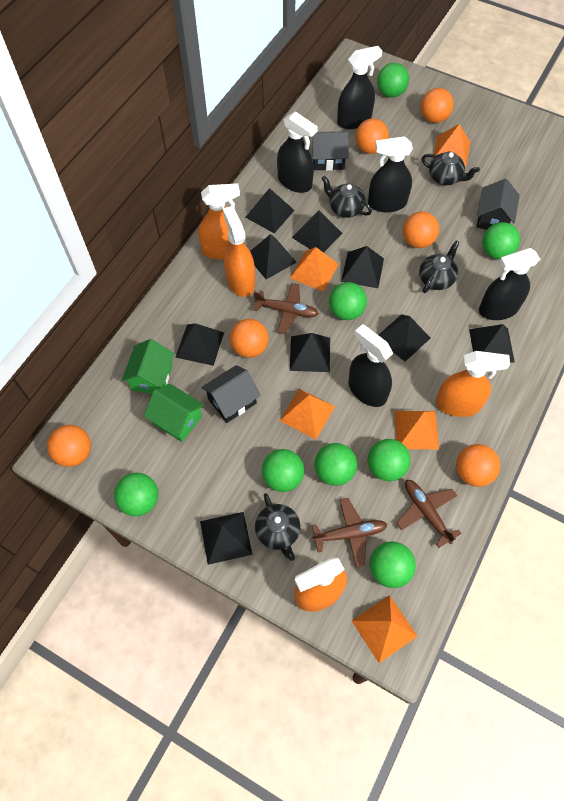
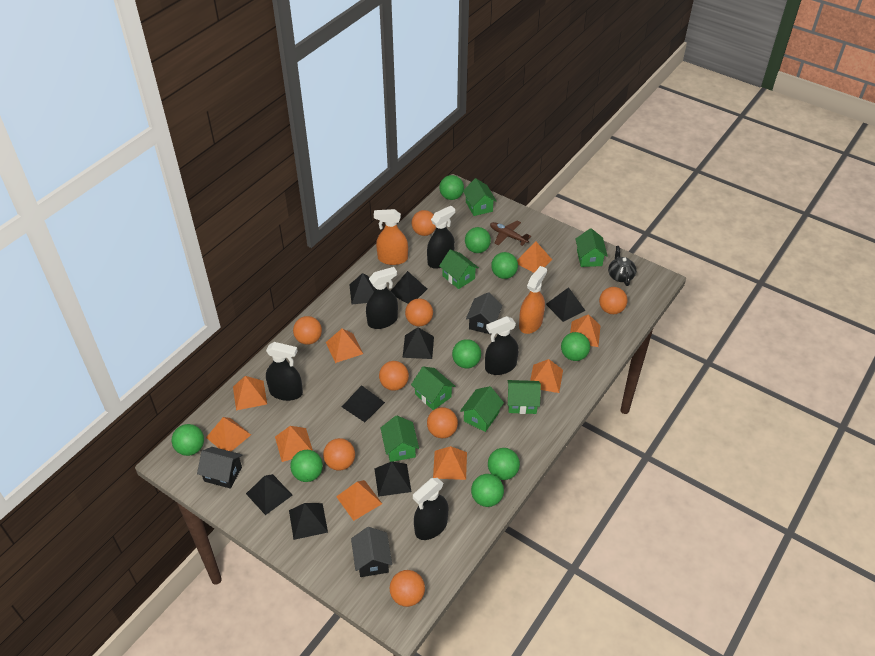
black pyramid: [175,323,224,366] [200,512,253,565] [245,188,295,233] [250,234,296,280] [290,333,330,372] [292,211,342,253] [341,246,384,288] [379,314,430,362] [469,324,515,363] = 9 -> [246,474,292,515] [289,503,328,540] [342,385,385,422] [349,273,375,304] [375,461,412,497] [391,271,427,304] [403,327,434,359] [546,287,586,322] = 8
black teapot: [255,493,301,561] [321,176,372,218] [419,241,460,293] [422,152,480,185] = 4 -> [608,246,637,286] = 1
brown plane: [254,283,319,334] [312,498,388,567] [396,480,462,548] = 3 -> [490,221,531,246] = 1
green ball: [114,473,158,516] [262,449,304,492] [315,443,357,486] [329,282,367,320] [368,439,411,481] [370,542,416,588] [377,63,409,97] [482,222,520,259] = 8 -> [172,424,204,456] [290,450,323,482] [439,175,464,200] [452,339,481,368] [465,227,491,253] [471,474,504,507] [488,448,520,480] [491,252,518,279] [561,332,590,361] = 9
green house: [122,339,175,394] [144,384,204,442] = 2 -> [380,415,419,462] [411,366,455,410] [439,249,479,289] [460,386,504,432] [463,178,497,216] [507,380,541,414] [576,228,608,267] = 7
orange ball: [47,425,91,467] [230,319,269,358] [355,118,389,154] [403,211,439,248] [421,88,454,123] [456,444,500,487] = 6 -> [293,316,322,345] [323,438,355,471] [379,361,409,391] [389,570,425,607] [405,298,433,326] [412,210,436,236] [427,407,458,438] [599,287,627,314] = 8
orange pyramid: [280,389,335,439] [290,247,339,292] [352,595,418,663] [394,411,439,449] [432,124,470,166] = 5 -> [206,417,251,451] [233,376,267,410] [275,426,313,462] [326,328,363,363] [336,480,382,521] [433,446,467,480] [517,241,552,273] [530,359,563,393] [570,314,601,347] = 9
orange spray bottle: [199,183,240,259] [223,206,255,297] [295,558,347,612] [436,351,510,417] = 4 -> [374,209,408,265] [519,266,547,334] = 2

